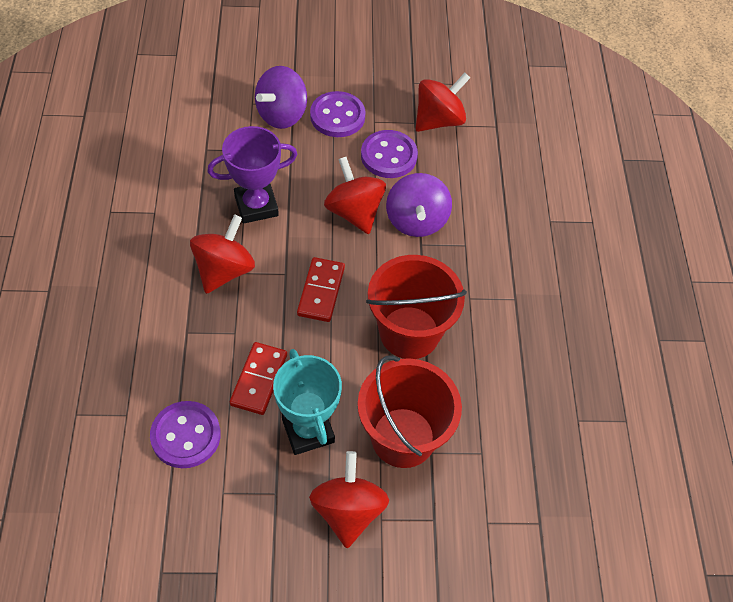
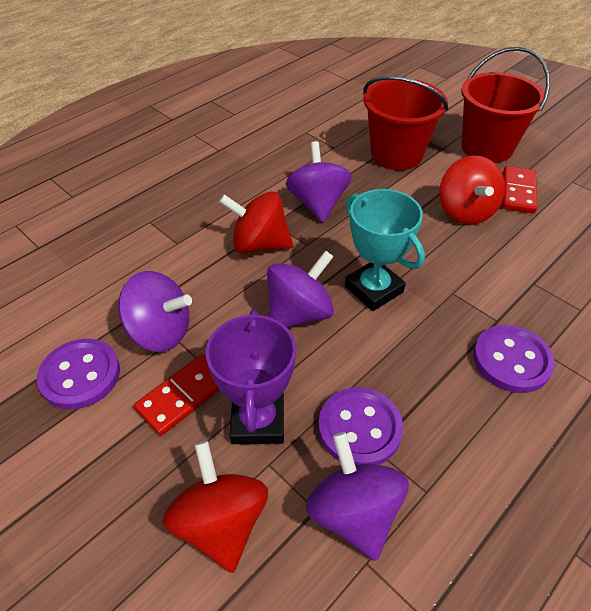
purple spinning top: [255,66,307,129] [386,173,452,237] = 2 -> [118,271,192,352] [267,250,334,328] [286,141,352,222] [306,432,409,561] = 4
red spinning top: [190,214,255,294] [309,451,389,548] [324,157,386,234] [415,73,470,132] = 4 -> [162,441,268,573] [219,191,293,254] [439,155,505,225] = 3

